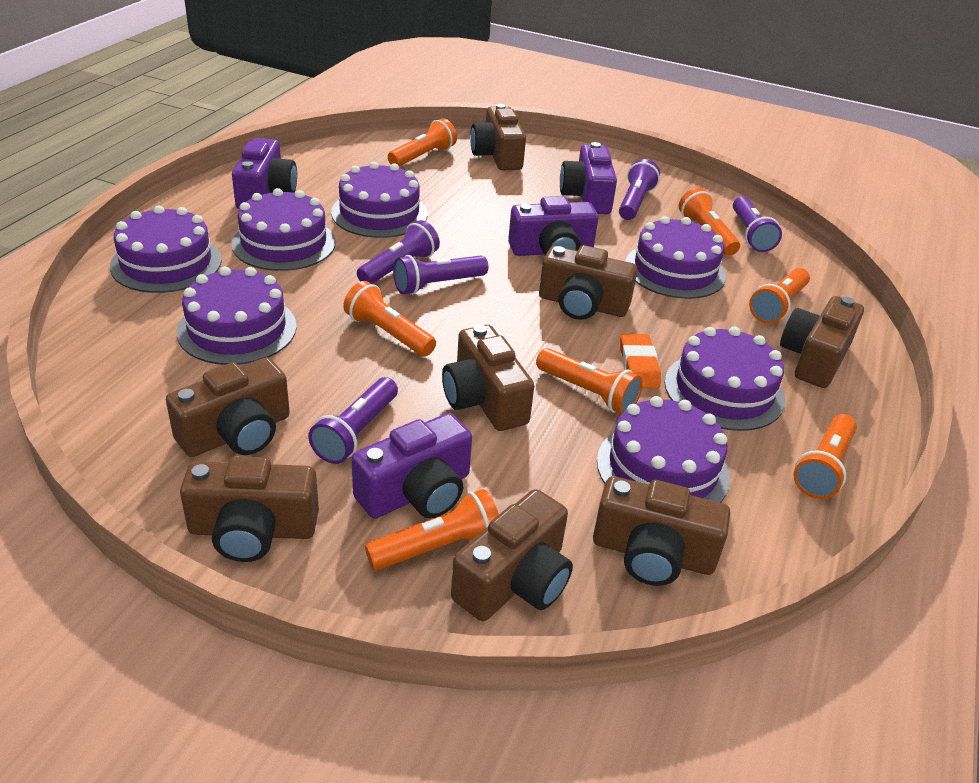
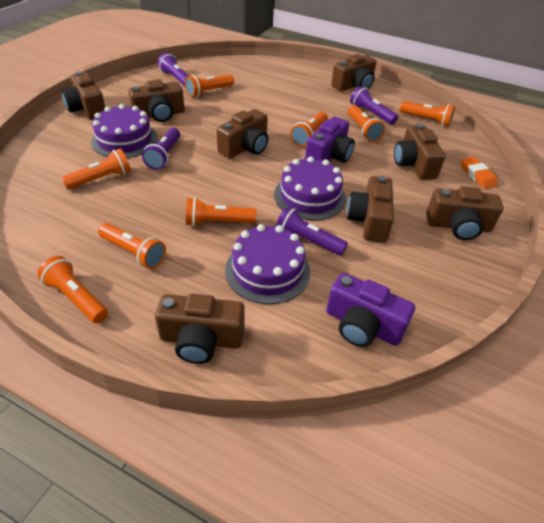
orange flashlight: [343,281,436,357] [365,489,499,570] [388,118,457,166] [536,348,643,414] [679,188,740,256] [749,268,810,324] [794,414,857,499] = 7 -> [37,256,108,323] [61,149,131,189] [98,223,166,269] [185,75,234,97] [186,197,256,226] [290,112,328,146] [348,105,385,142] [400,101,455,126] = 8
purple cake: [110,206,222,293] [177,267,297,365] [231,188,336,271] [331,162,427,238] [597,396,730,503] [626,216,726,299] [665,326,785,431] = 7 -> [91,104,158,158] [225,224,310,304] [274,156,346,220] = 3
purple camera: [232,138,297,209] [351,413,472,519] [508,196,598,256] [560,142,617,214] = 4 -> [305,117,355,163] [326,273,415,347] = 2
purple flashlight: [308,377,398,464] [357,220,440,284] [393,255,488,295] [619,159,660,220] [733,196,782,252] = 5 -> [142,128,180,170] [158,53,189,86] [276,206,348,256] [350,86,398,125] = 4

